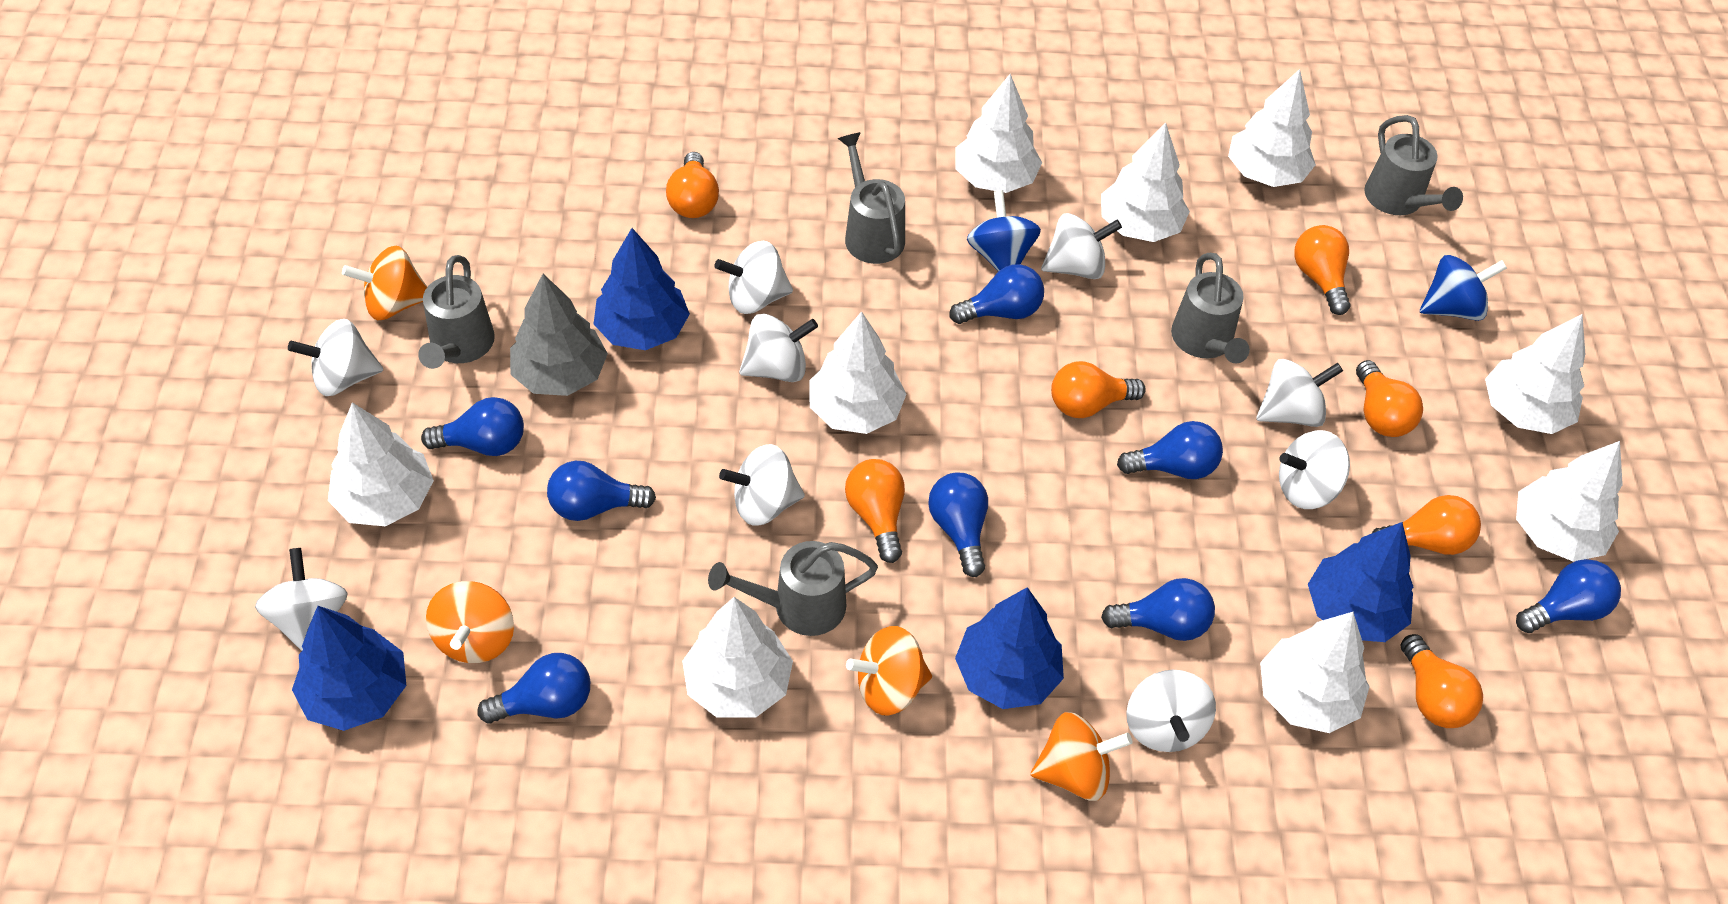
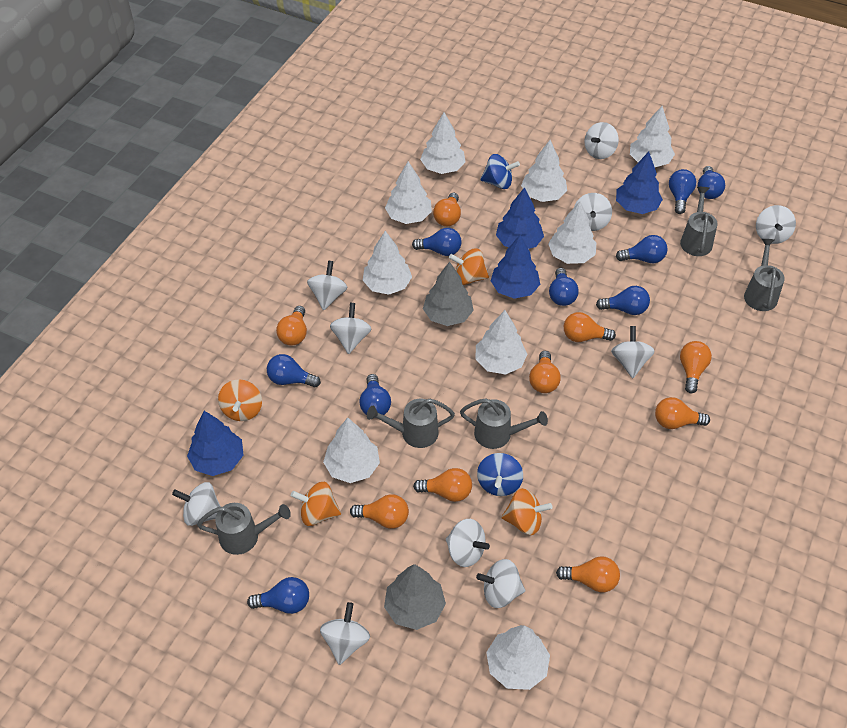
blue light bulb: [421,397,524,456] [477,653,590,724] [547,461,656,521] [928,472,988,577] [949,264,1044,324] [1101,578,1215,641] [1117,421,1223,479] [1516,559,1621,633] = 8 -> [247,577,309,614] [267,354,321,387] [359,374,391,418] [412,228,462,256] [549,268,579,306] [596,286,650,315] [616,235,667,263] [669,169,696,214] [697,166,725,199] = 9
grey tree: [510,274,608,396] = 1 -> [384,564,446,630] [423,262,474,326] = 2
orange light bulb: [666,152,719,218] [845,459,905,563] [1051,361,1146,418] [1294,225,1351,315] [1356,360,1423,437] [1372,495,1481,555] [1401,634,1483,728] = 7 -> [276,306,307,346] [350,494,409,529] [413,468,472,502] [433,193,461,226] [529,351,561,393] [556,556,620,592] [564,312,616,342] [655,397,710,429] [680,341,712,393] = 9
white spinning top: [255,548,348,651] [288,319,383,396] [715,241,793,314] [719,444,805,526] [739,314,818,382] [1041,213,1122,279] [1126,670,1216,752] [1256,359,1343,427] [1279,430,1350,509] = 9 -> [172,482,221,526] [307,261,347,310] [320,602,370,665] [330,303,371,354] [446,519,490,567] [476,559,525,608] [574,193,612,231] [585,122,619,159] [611,326,655,378] [756,205,796,244] = 10

